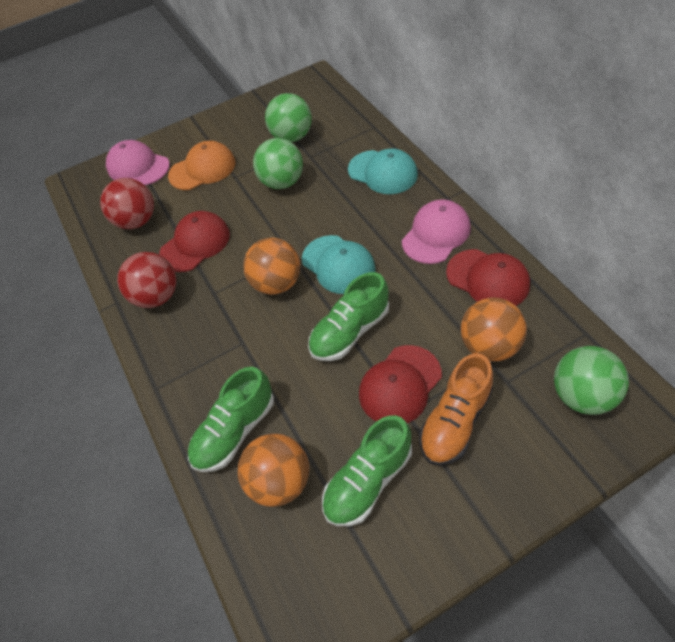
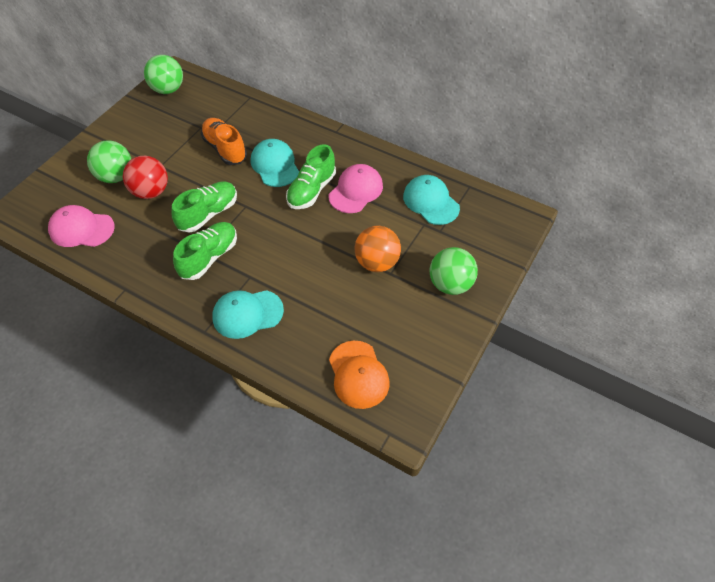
orange ball: [238,433,309,507] [243,238,301,295] [461,298,527,361] = 3 -> [354,226,401,272] = 1
red ball: [100,178,154,229] [117,252,176,308] = 2 -> [123,156,168,199] = 1
red cap: [159,211,230,272] [359,345,442,423] [446,249,530,306] = 3 -> none = 0
turquoise cap: [302,235,376,294] [348,148,418,194] = 2 -> [212,290,284,339] [251,139,299,187] [403,175,460,225] = 3

